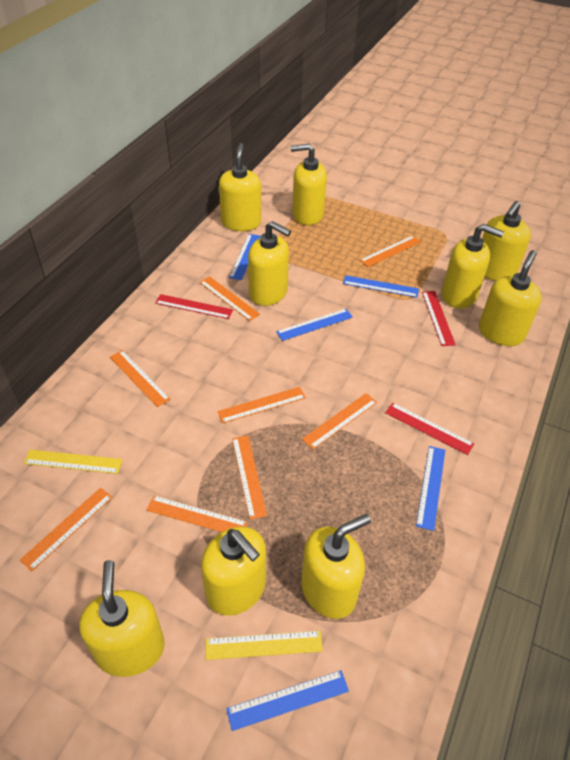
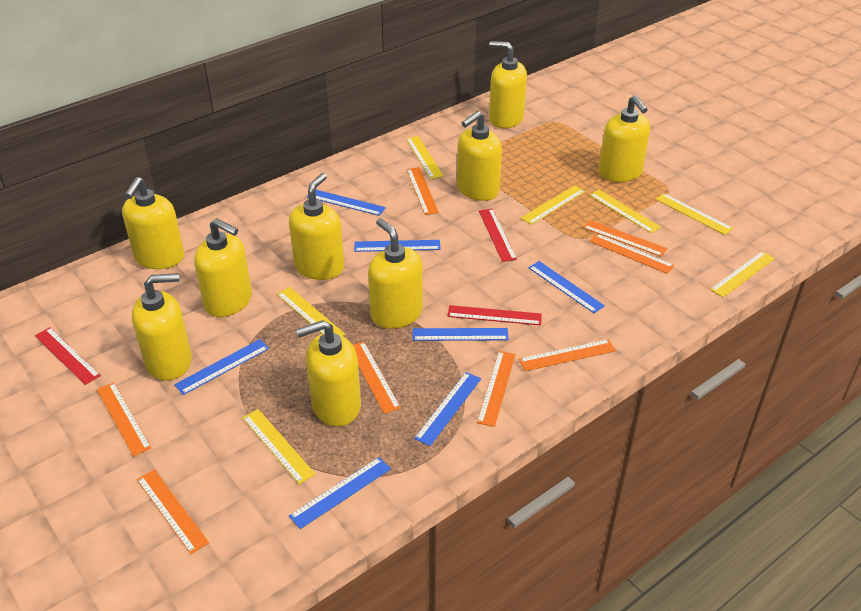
blue ruler: [226,670,349,731] [229,234,260,280] [276,309,353,341] [343,275,419,298] [416,446,445,531] = 5 -> [174,339,269,395] [289,457,391,529] [307,190,386,216] [354,240,440,252] [413,328,509,341] [414,372,481,446] [528,261,605,313] = 7
yellow ruler: [24,450,123,474] [206,631,323,660] = 2 -> [243,409,316,484] [277,287,345,336] [406,136,444,179] [521,185,585,225] [590,190,661,233] [655,193,733,235] [710,251,775,297] = 7

